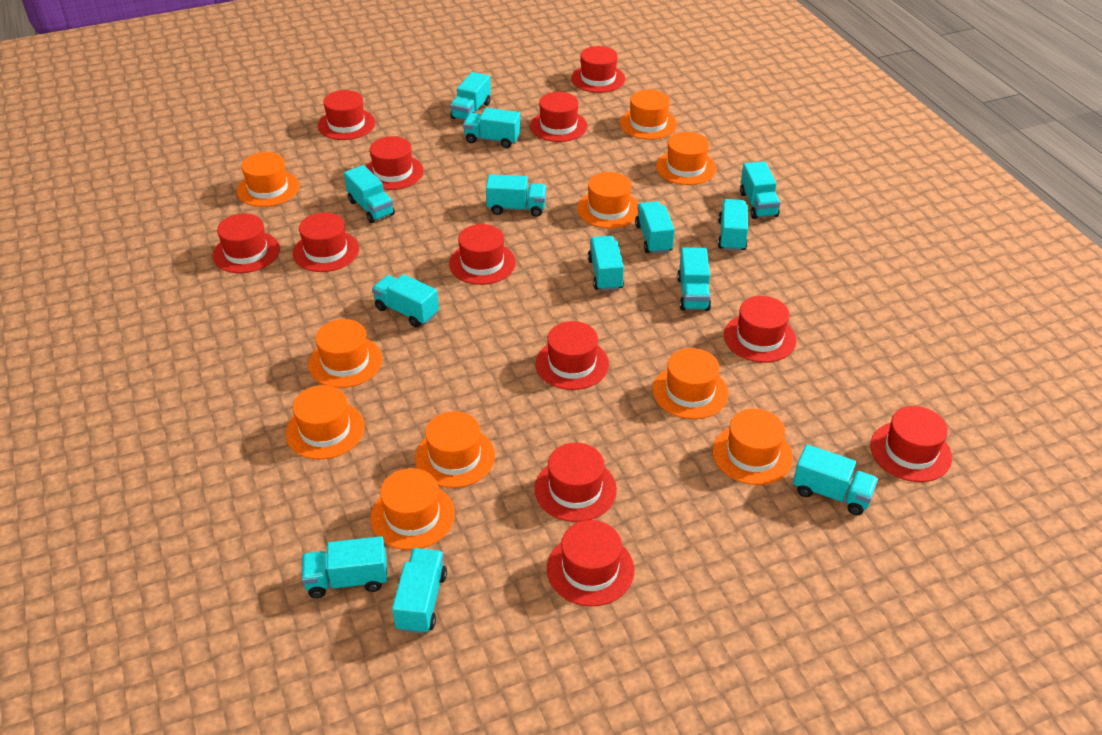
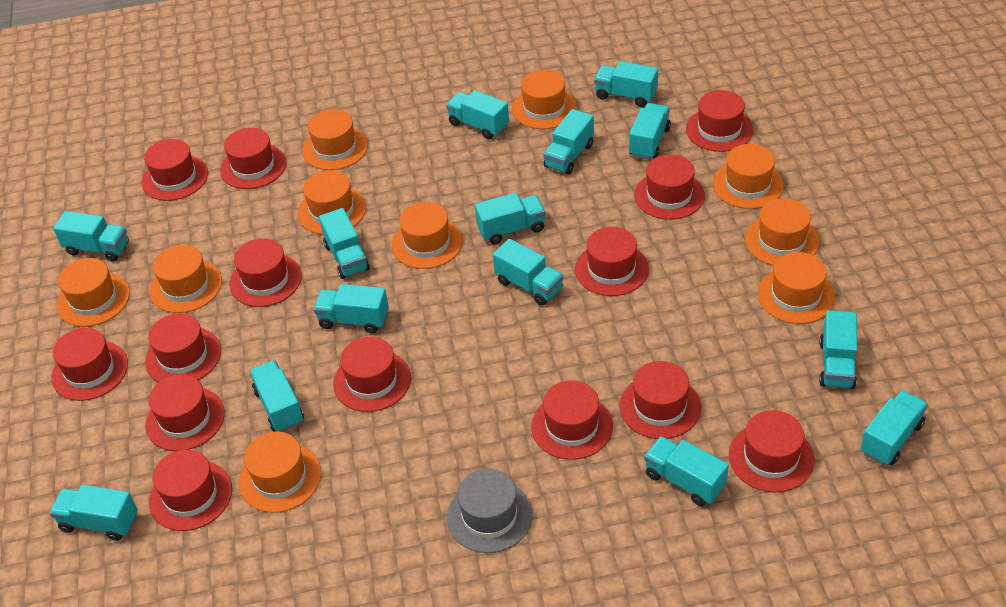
grey hat: none = 0 -> [447,469,533,553] = 1
red hat: [212,213,280,273] [293,212,359,272] [318,90,375,140] [366,136,424,190] [449,224,516,285] [530,92,587,142] [534,443,617,522] [535,321,609,390] [547,520,634,606] [571,46,625,93] [724,296,796,363] [870,406,952,482] = 12 -> [51,328,128,401] [142,139,208,201] [145,313,221,382] [145,375,225,451] [149,449,232,531] [220,128,286,189] [230,238,302,307] [333,337,411,412] [531,381,613,460] [575,227,649,296] [619,361,701,439] [634,154,705,220] [686,90,754,152] [729,410,814,492] = 14
turquoise truck: [301,536,387,598] [344,165,395,223] [372,274,439,327] [392,548,447,634] [450,72,491,120] [463,108,521,148] [486,174,547,217] [588,236,624,291] [635,201,675,254] [677,247,711,311] [718,199,748,251] [740,161,780,219] [793,444,878,515] = 13 -> [50,485,138,541] [53,211,129,262] [249,360,304,432] [313,284,389,334] [319,208,370,279] [446,90,509,139] [475,193,546,244] [493,239,564,306] [543,109,594,175] [594,61,658,107] [629,103,671,160] [644,436,729,506] [819,310,857,389] [861,390,928,465] = 14

